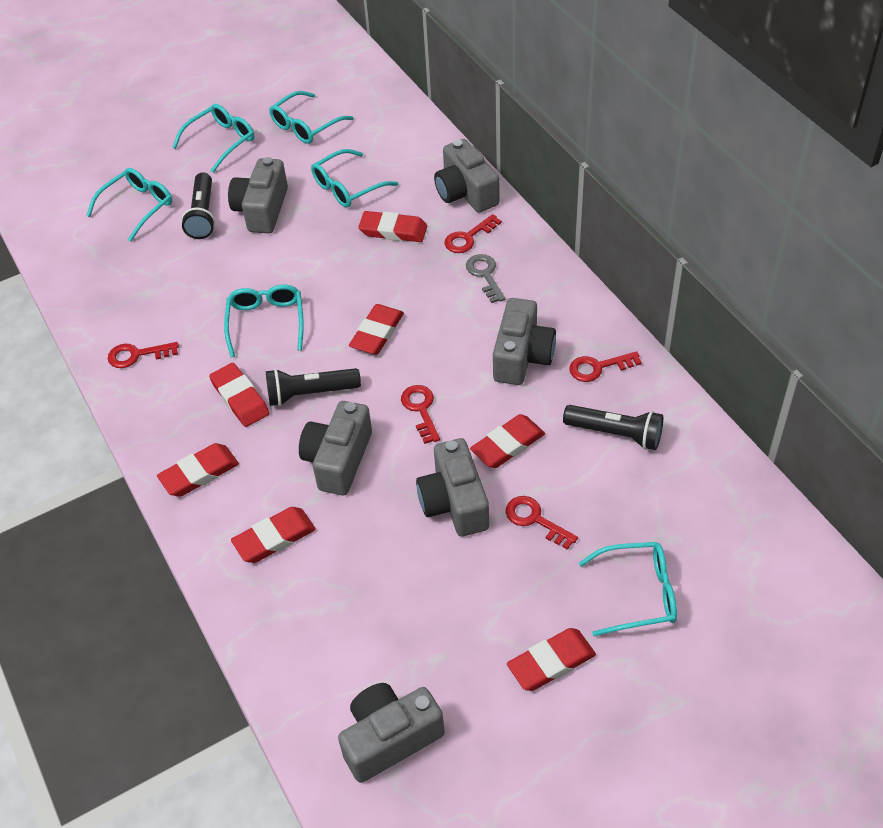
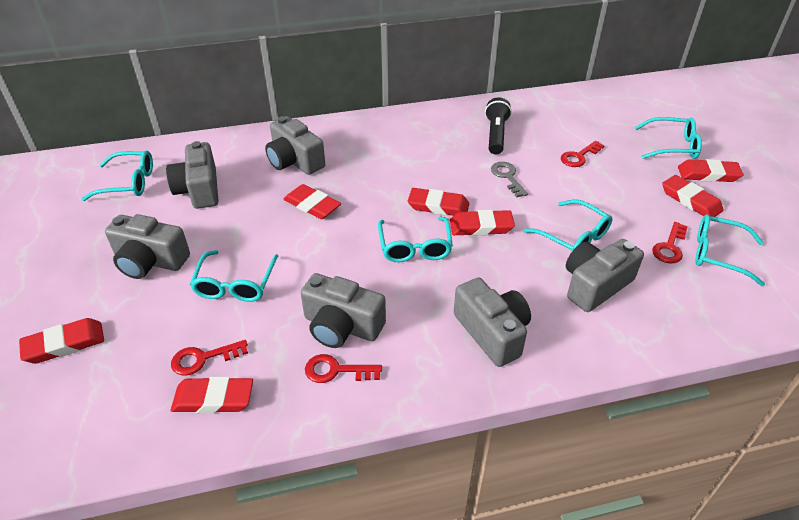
black flashlight: [181,172,215,239] [266,368,361,406] [563,405,663,450] = 3 -> [485,97,512,155] = 1
red key: [108,342,179,368] [401,385,440,444] [444,214,502,253] [505,496,578,550] [569,351,642,382] = 5 -> [171,340,248,376] [305,354,382,383] [561,141,605,167] [652,222,688,263] = 4

